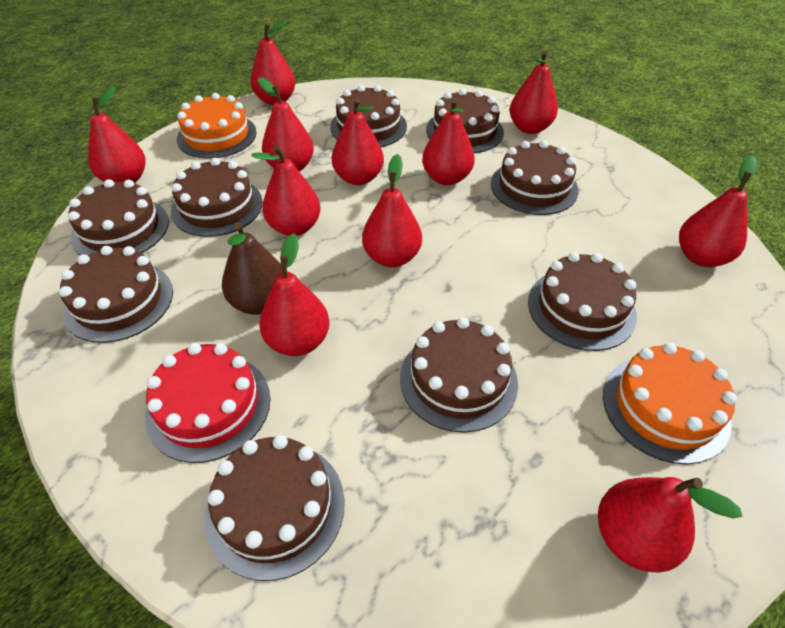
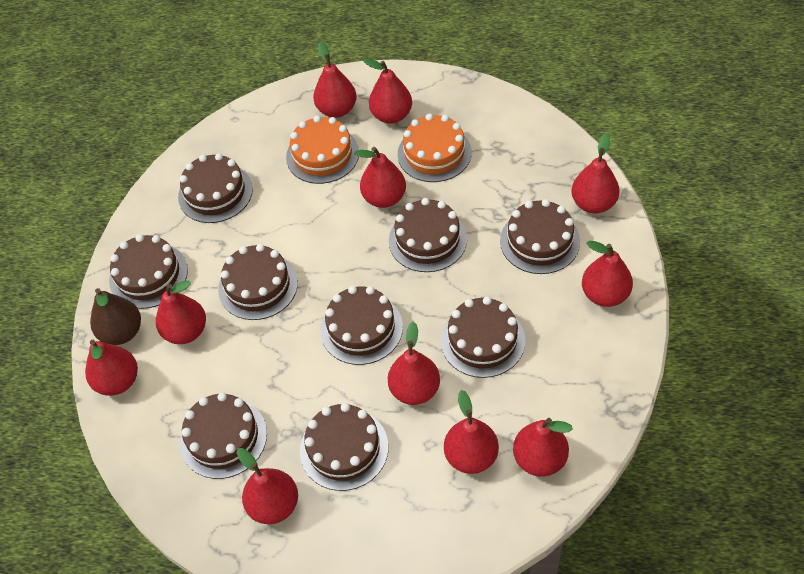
red cake: [145,343,270,463] = 1 -> none = 0

